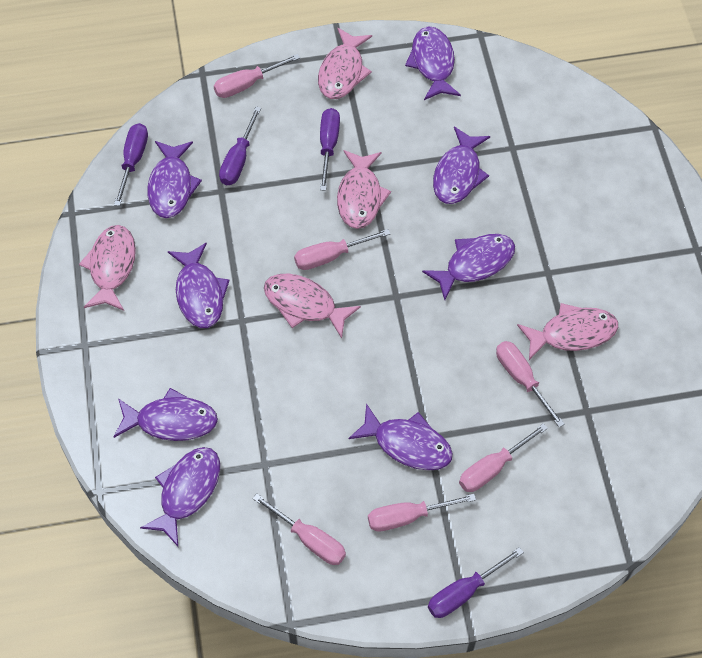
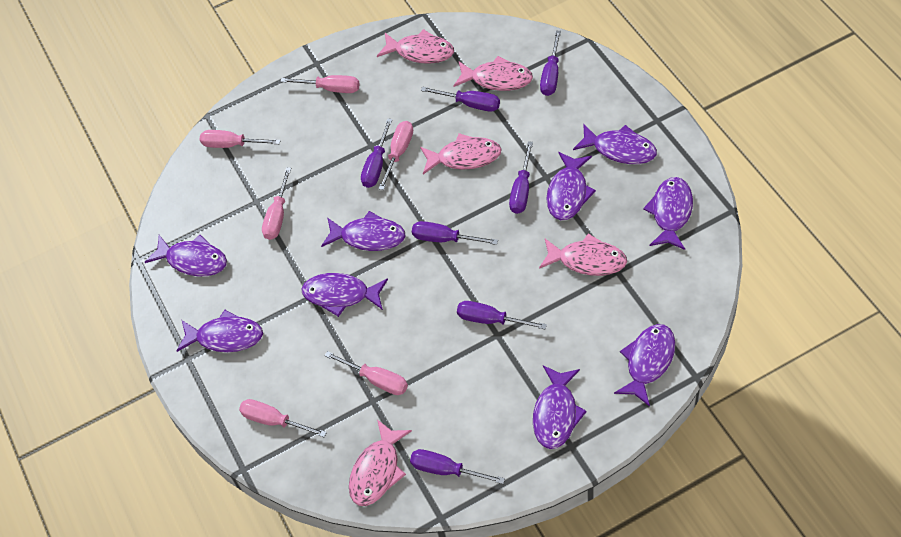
purple fish: [114,388,218,441] [140,447,220,546] [147,141,202,218] [168,243,230,328] [348,403,453,471] [405,27,461,100] [422,234,515,300] [433,126,490,204] = 8 -> [145,235,227,276] [176,310,263,352] [301,273,388,317] [321,211,406,251] [533,365,587,449] [546,152,596,220] [573,123,657,164] [614,324,675,407] [643,177,693,250] = 9
purple screwdriver: [114,123,148,206] [219,107,261,185] [320,108,340,191] [428,547,524,618] = 4 -> [361,118,392,188] [410,449,505,484] [412,221,498,245] [421,87,500,112] [457,301,547,329] [509,141,533,214] [540,31,561,96] = 7

